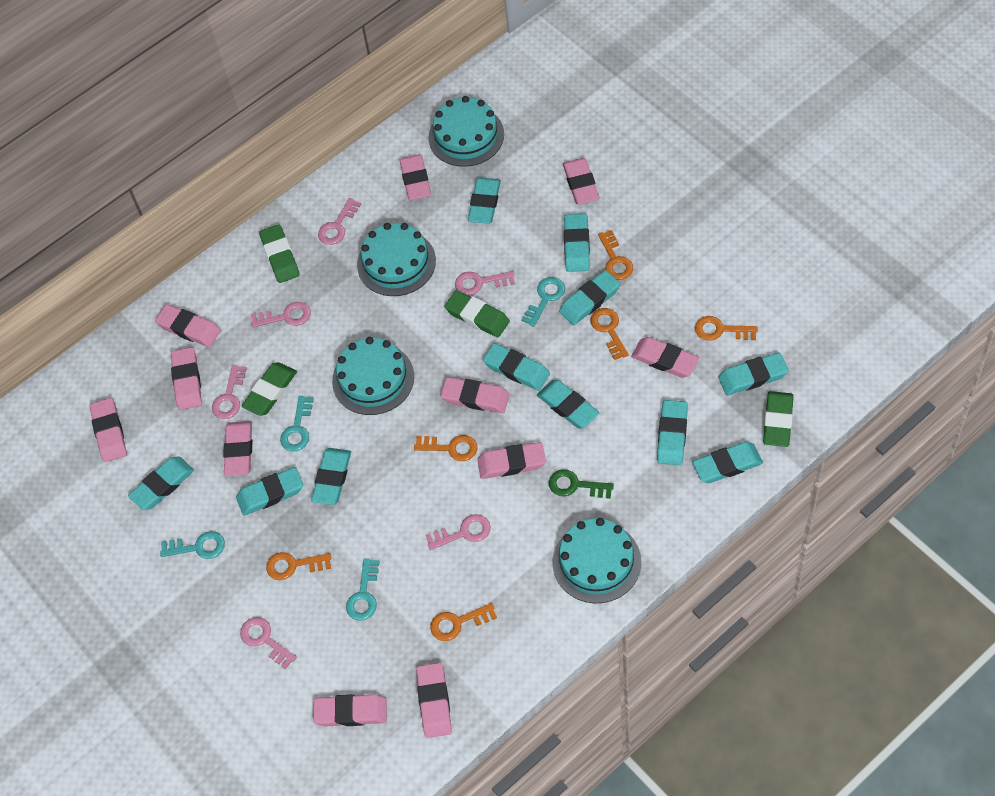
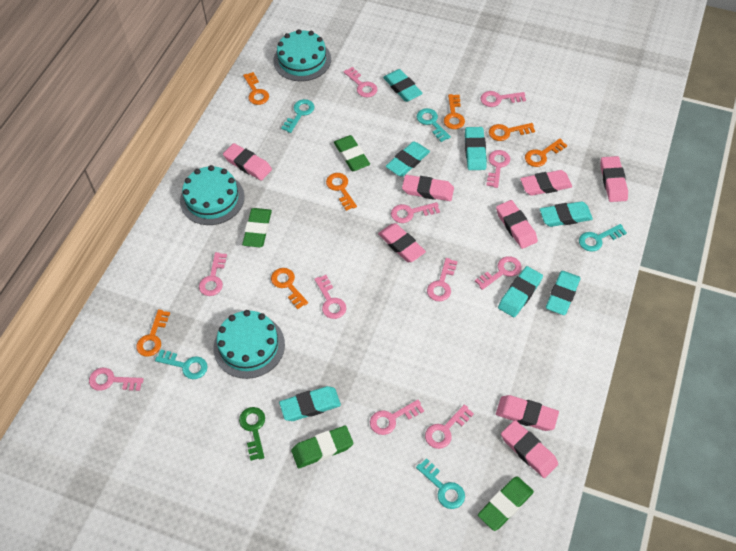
orange key: [266,552,331,580] [414,435,478,461] [430,603,497,641] [590,308,629,360] [598,230,633,280] [695,316,758,341] = 6 -> [136,309,170,356] [243,72,269,105] [271,268,308,309] [326,173,357,211] [444,94,465,129] [489,123,535,141] [525,139,567,167] = 7
pink eraser: [90,398,127,462] [155,304,221,347] [171,347,202,410] [223,421,253,476] [313,694,387,727] [399,154,431,200] [416,663,452,738] [441,377,510,413] [477,442,546,479] [563,158,600,205] [631,337,699,378] = 11 -> [223,143,272,181] [378,223,426,262] [402,175,454,201] [496,200,538,249] [496,395,559,431] [501,420,558,478] [520,170,572,196] [600,156,628,202] = 8
pink key: [212,365,247,419] [240,617,297,669] [251,302,311,328] [318,198,361,245] [426,514,491,550] [455,271,515,295] = 6 -> [89,368,144,391] [199,252,227,296] [315,275,347,319] [344,67,377,97] [370,400,424,435] [391,202,440,223] [425,404,474,449] [427,258,458,301] [475,256,521,290] [481,91,526,107] [486,150,510,188] = 11
turquoise cake: [332,337,414,415] [357,223,436,296] [428,96,504,167] [553,518,641,603] = 4 -> [180,165,244,225] [213,310,285,379] [273,29,331,81] = 3
turquoise eraser: [128,457,194,510] [236,467,303,516] [311,448,351,505] [468,178,501,224] [483,343,550,391] [537,380,599,428] [559,270,620,325] [564,214,590,272] [657,400,688,465] [692,442,763,483] [718,352,789,395] = 11 -> [279,386,341,421] [383,69,423,102] [386,141,430,177] [465,127,487,170] [498,266,543,317] [540,201,593,227] [546,271,581,315] = 7
turquoise key: [160,531,225,559] [280,396,314,451] [346,558,380,621] [521,277,565,327] = 4 -> [155,350,208,379] [281,99,315,133] [416,458,465,509] [417,108,451,142] [579,224,627,252] = 5

